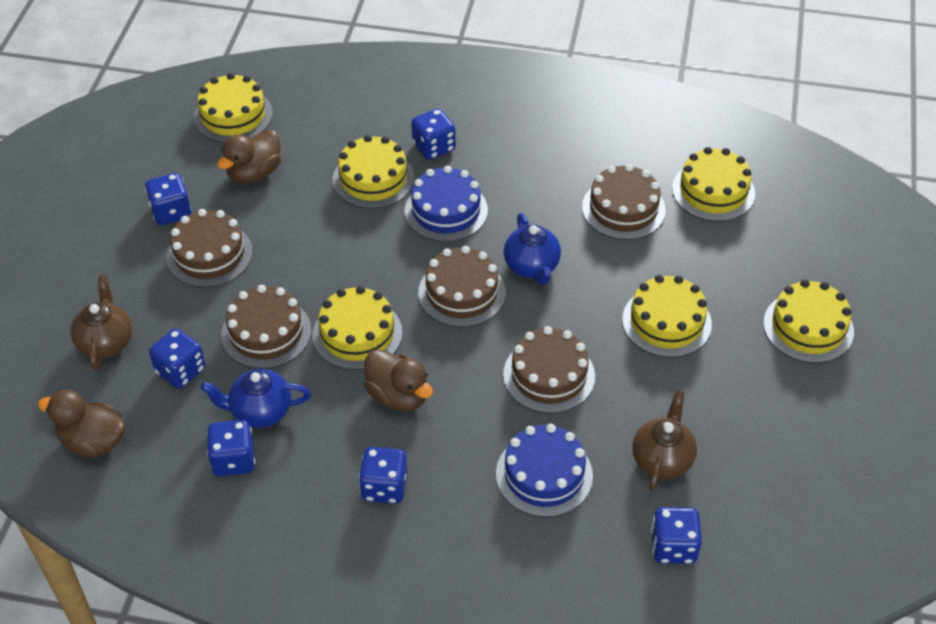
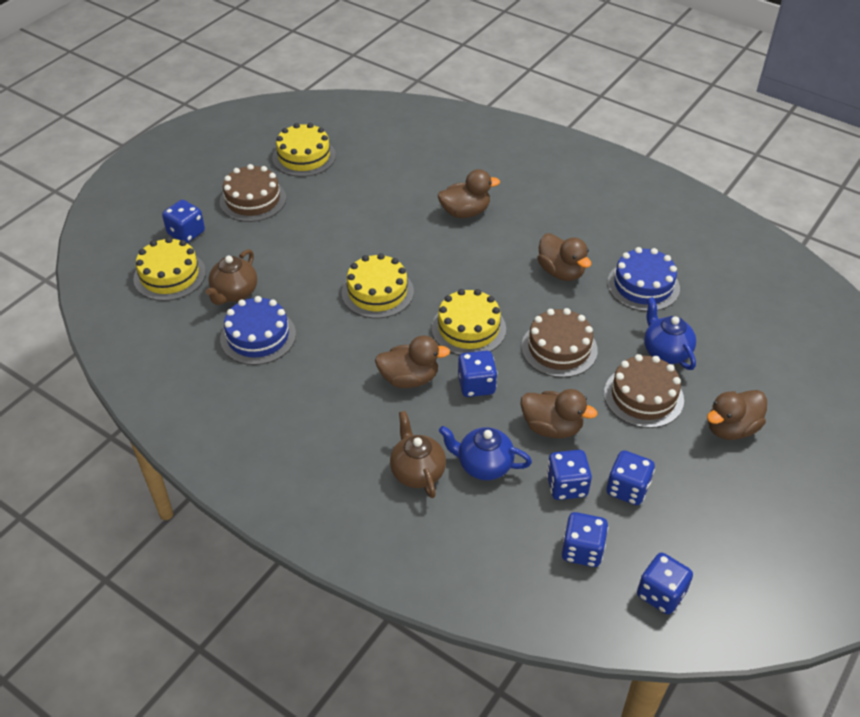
brown cake: [166,209,253,287] [221,285,311,369] [418,246,506,327] [503,326,595,413] [582,164,666,240] = 5 -> [220,164,286,222] [521,308,598,378] [604,354,684,428] = 3
brown duck: [38,390,126,457] [217,129,281,184] [364,349,433,411] = 3 -> [375,336,450,388] [438,169,500,218] [520,389,597,438] [537,233,591,281] [707,390,767,440] = 5
yellow cake: [194,73,273,143] [312,286,402,370] [333,135,414,209] [622,275,712,358] [672,147,755,221] [763,279,854,363] = 6 -> [133,237,206,301] [272,123,336,177] [341,253,414,318] [431,289,506,355] = 4

